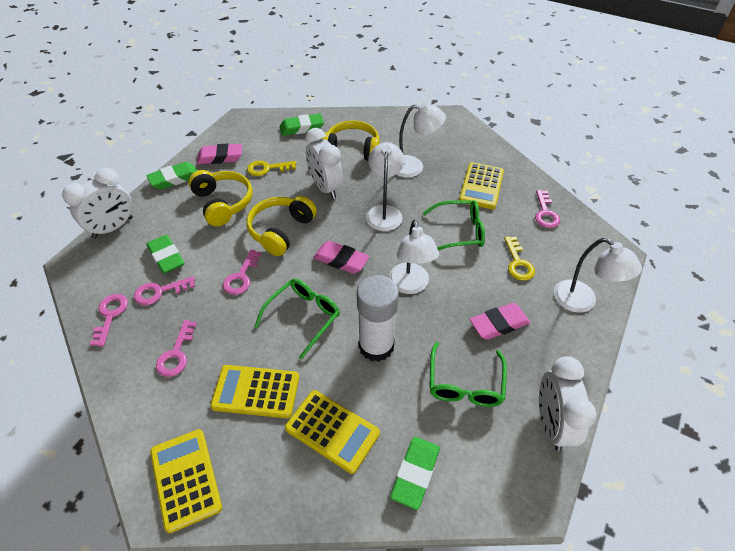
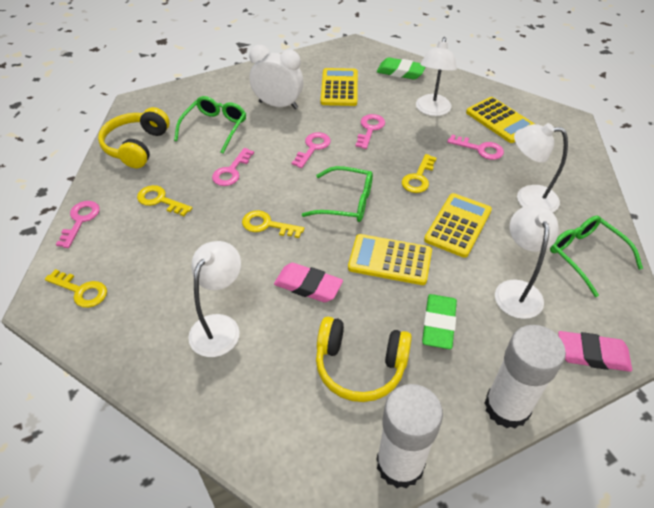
green eraser: [146,162,197,190] [147,235,184,274] [280,114,324,136] [390,437,440,510] = 4 -> [377,57,425,80] [422,294,457,349] = 2
pink eraser: [197,143,242,164] [313,241,370,274] [470,303,530,340] = 3 -> [274,263,343,302] [558,331,632,372] = 2
white clock: [62,168,133,238] [305,128,343,199] [539,356,596,451] = 3 -> [249,45,304,109] = 1
white glue stick: [357,275,399,362] = 1 -> [376,384,443,489] [484,325,566,429] = 2
yellow headphones: [188,170,252,226] [246,196,317,256] [321,121,380,161] = 3 -> [98,107,170,168] [316,317,412,402] = 2
yellow key: [247,161,296,176] [504,237,535,281] = 2 -> [45,269,107,308] [137,185,192,216] [242,210,304,238] [402,154,437,193] = 4

